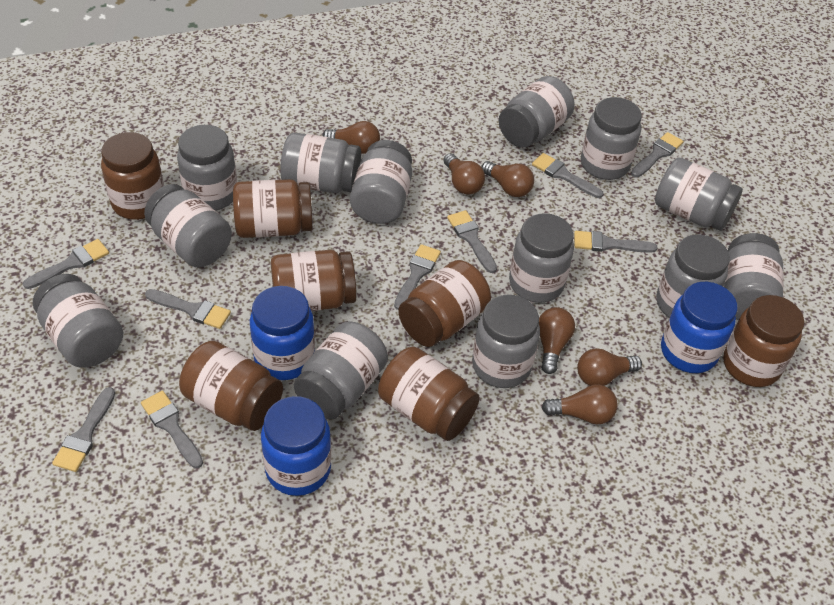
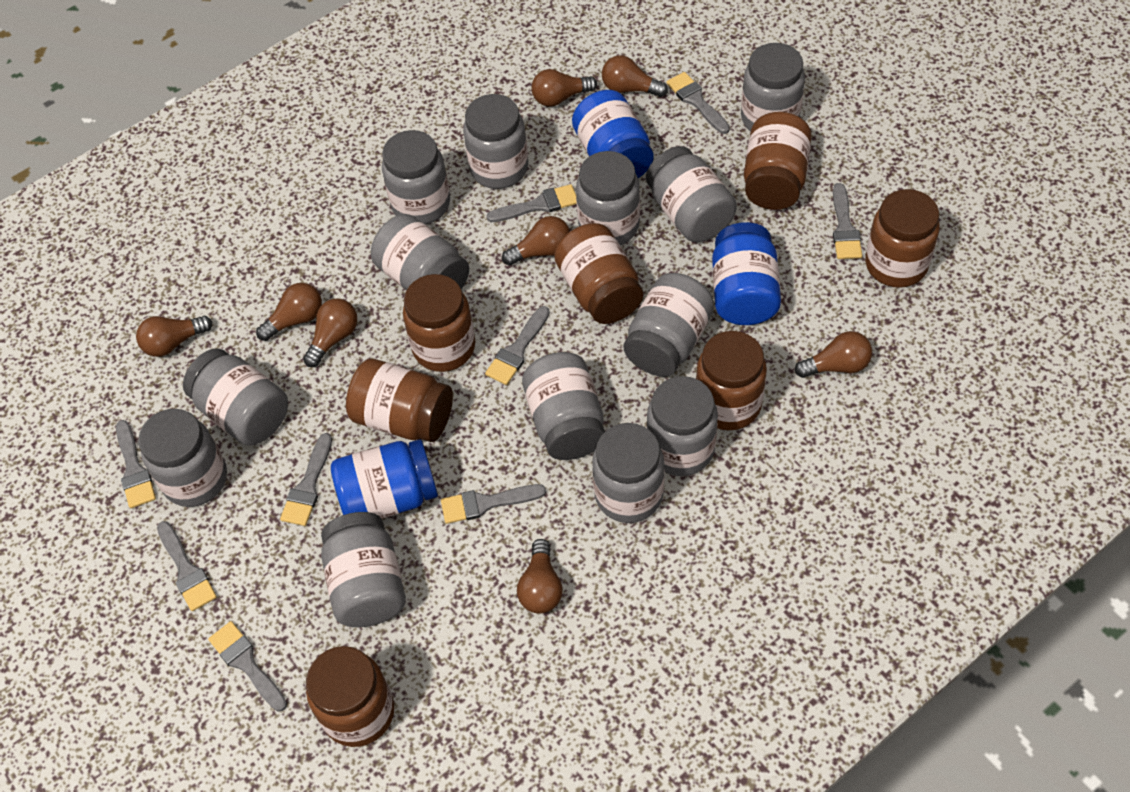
brown light bulb: [322,121,380,154] [443,153,485,195] [481,161,534,197] [539,307,575,374] [541,385,618,424] [577,348,642,386] = 6 -> [136,316,212,357] [256,283,322,341] [303,298,357,367] [502,216,570,266] [517,539,563,614] [531,69,597,107] [602,55,668,97] [795,331,872,378] = 8

